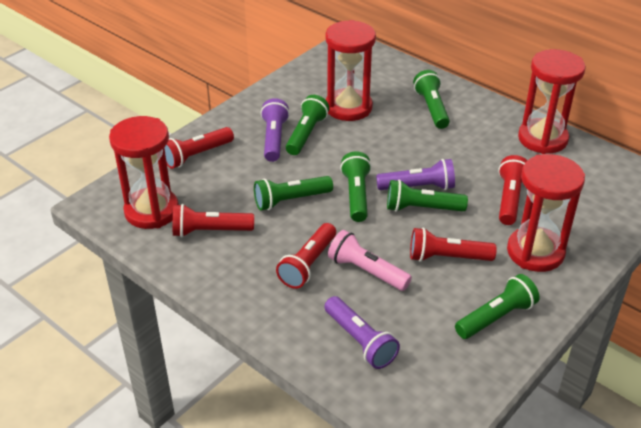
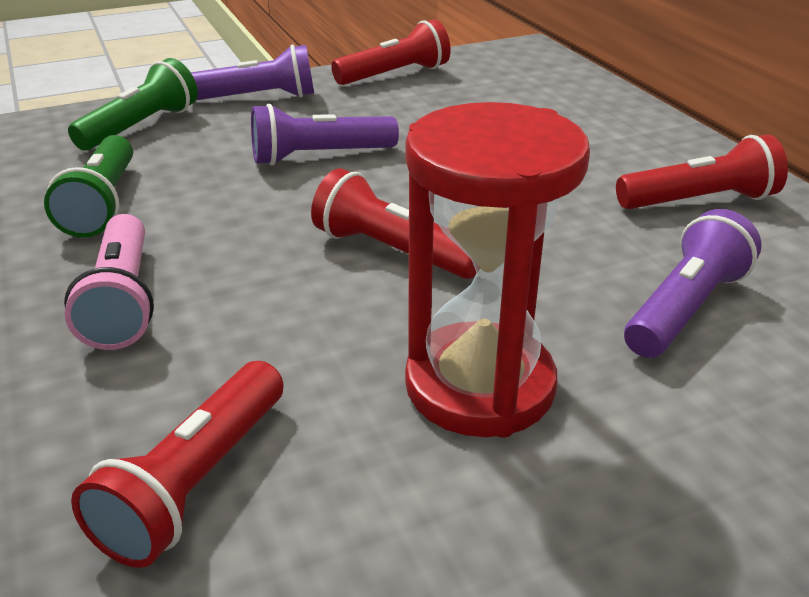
green flashlight: [254,176,333,211] [286,95,329,155] [340,151,372,222] [387,179,468,212] [413,70,450,129] [455,274,539,339] = 6 -> [44,135,133,238] [68,58,198,151] = 2
red flashlight: [164,127,234,169] [173,204,254,237] [276,223,336,289] [410,228,497,262] [498,155,527,225] = 5 -> [71,361,284,568] [311,168,476,279] [331,19,451,85] [616,134,788,209] = 4
red hourglass: [109,116,179,229] [326,20,376,121] [507,154,585,272] [518,49,586,154] = 4 -> [405,102,590,438] = 1

